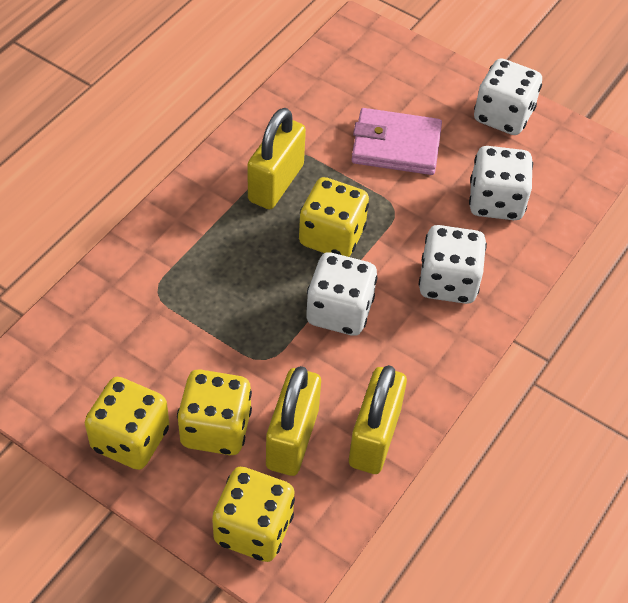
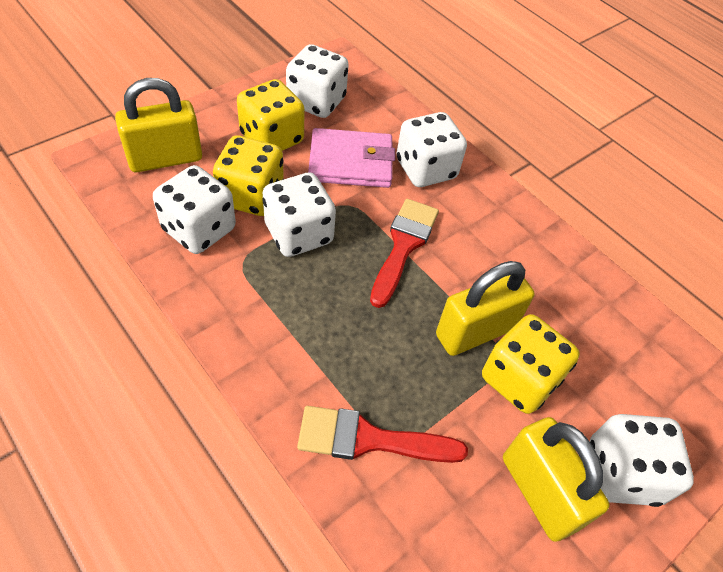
red brush: none = 0 -> [297,406,468,463] [370,199,439,308] = 2
white dice: [306,252,378,336] [419,225,487,304] [469,146,533,220] [474,58,542,135] = 4 -> [153,165,236,254] [262,173,336,257] [286,44,349,118] [397,112,467,187] [590,414,694,507] = 5
yellow dice: [85,377,169,470] [177,369,252,455] [212,467,295,562] [299,177,369,257] = 4 -> [213,135,284,216] [237,79,304,151] [482,314,580,414] = 3

